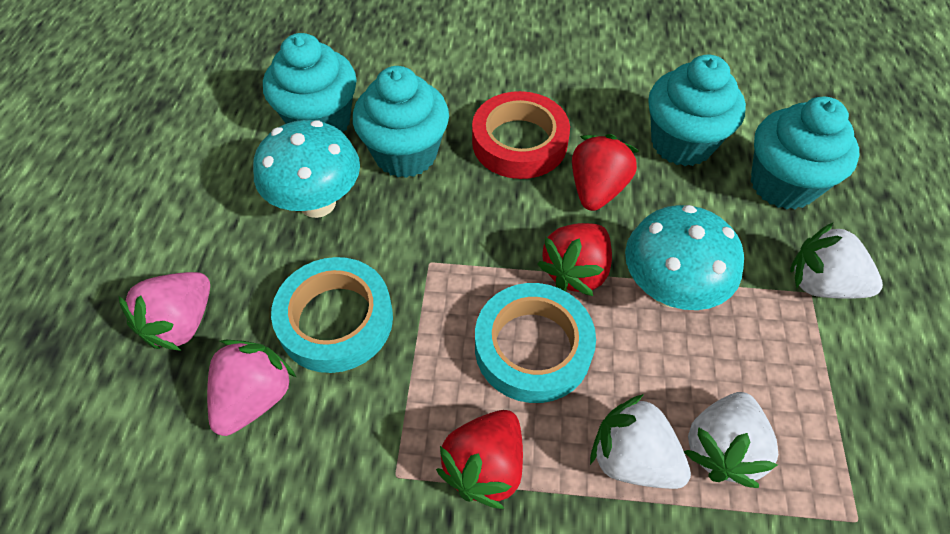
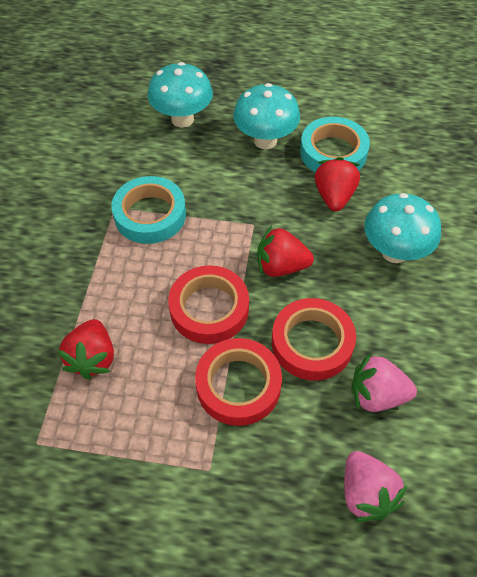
red tape: [472,91,570,179] = 1 -> [168,265,249,344] [195,338,282,426] [272,298,356,381] = 3
turquoise cupcake: [263,33,356,132] [353,66,449,178] [648,55,746,166] [751,97,859,209] = 4 -> none = 0
turquoise mushroom: [253,120,360,218] [625,205,744,310] = 2 -> [148,62,213,128] [233,83,300,149] [364,193,441,263] = 3
white strawberry: [590,394,691,489] [684,392,778,488] [790,222,883,299] = 3 -> none = 0

